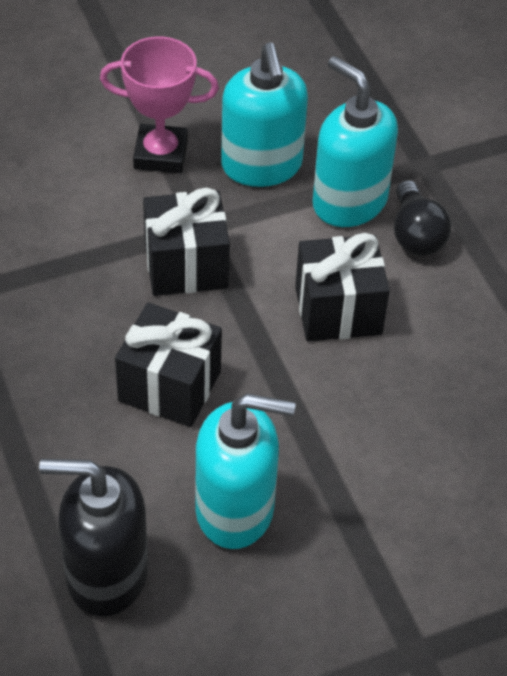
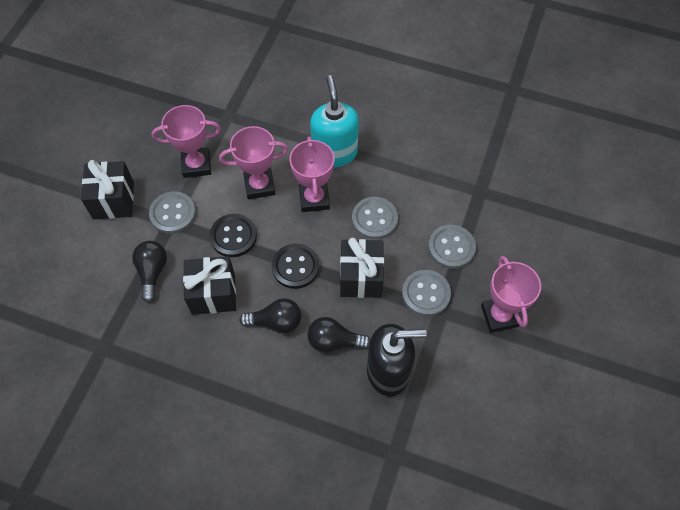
black button: none = 0 -> [209,214,257,257] [272,243,319,289] = 2
black light bulb: [394,180,452,256] = 1 -> [132,241,167,303] [239,298,301,333] [307,317,371,353] = 3
grey button: none = 0 -> [149,191,196,234] [352,197,398,239] [402,270,451,316] [428,225,476,269] = 4
pink trophy: [100,37,219,173] = 1 -> [151,105,221,178] [219,126,289,199] [289,136,334,212] [481,256,541,333] = 4
turquoise soap dispenser: [196,393,296,549] [221,42,308,187] [313,56,398,227] = 3 -> [310,75,359,168] = 1

